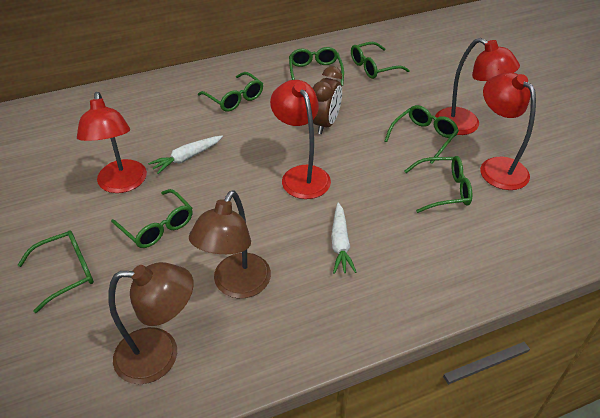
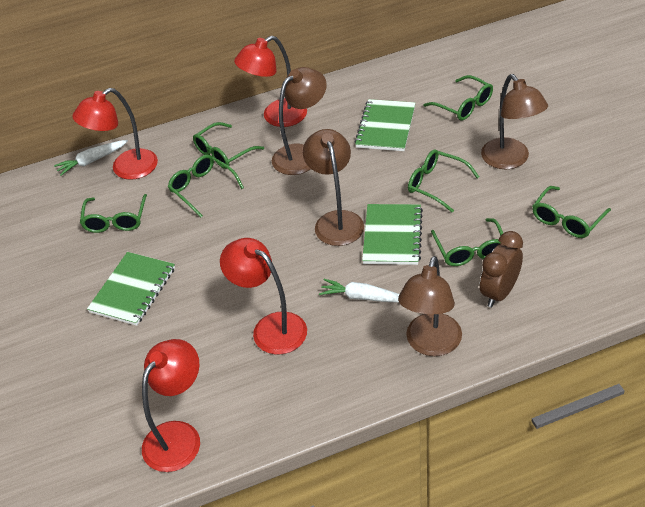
brown lamp: [108,262,194,384] [189,190,271,298] = 2 -> [272,67,327,175] [303,129,364,246] [398,256,462,356] [481,74,548,169] = 4
green notebook: none = 0 -> [87,252,175,326] [354,99,415,151] [362,204,423,265] = 3

